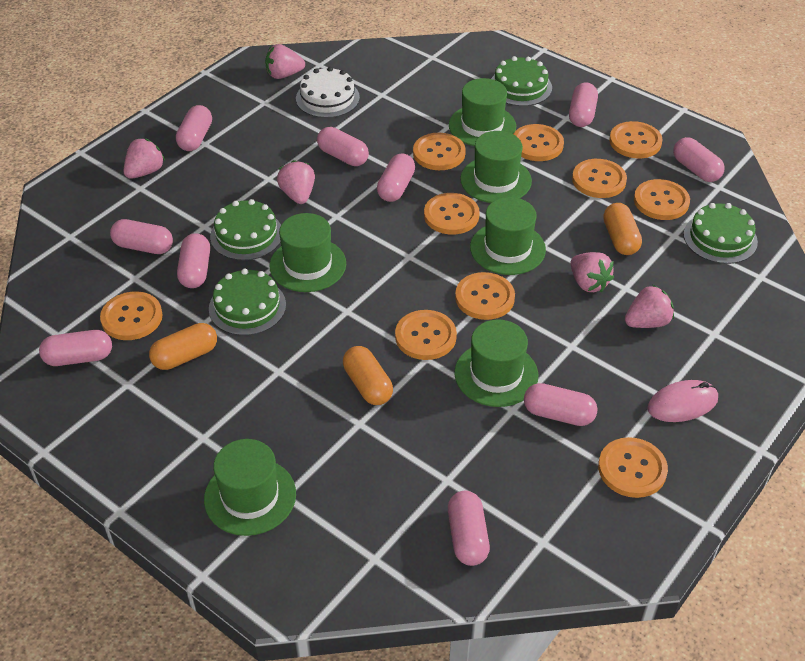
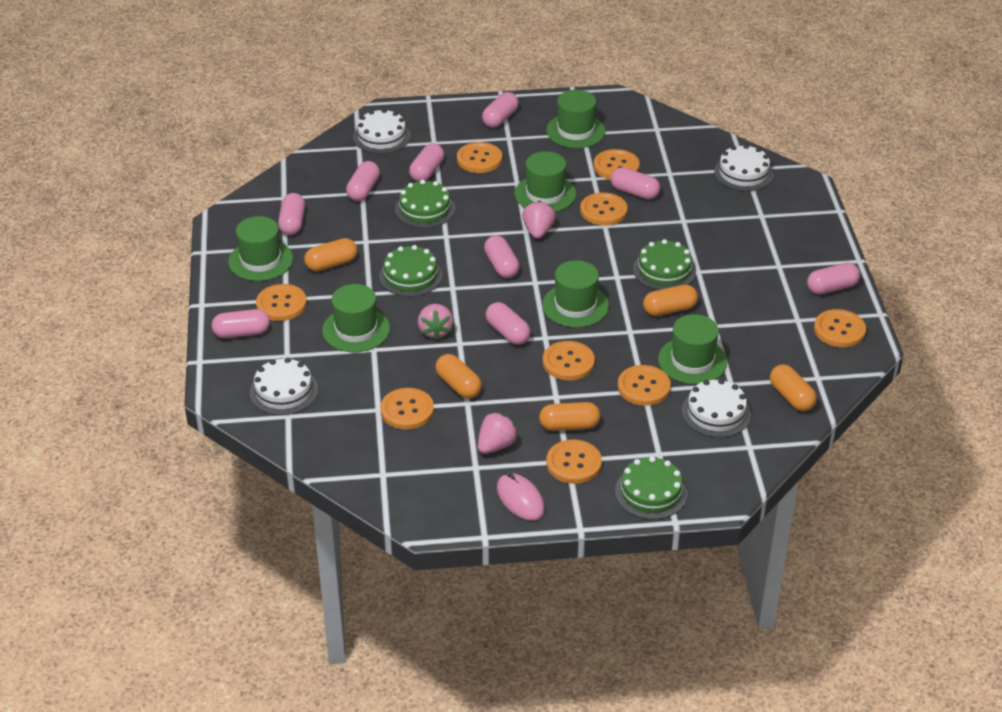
orange button: [100,291,163,340] [395,310,457,360] [413,133,466,170] [424,193,480,235] [455,272,515,320] [513,124,564,161] [572,159,627,198] [598,437,668,498] [609,121,663,158] [634,179,690,220] = 10 -> [256,284,307,321] [380,388,434,430] [457,142,502,173] [543,341,595,380] [546,440,602,484] [580,192,627,226] [594,149,640,180] [618,365,671,406] [814,309,866,347] = 9
orange capsule: [149,323,217,370] [343,346,393,405] [603,203,642,255] = 3 -> [304,238,357,271] [435,354,482,398] [539,402,600,431] [643,285,698,316] [770,364,817,411] = 5
pink capsule: [39,330,112,366] [110,219,173,254] [176,105,212,151] [177,233,210,288] [317,127,369,166] [377,153,415,202] [448,491,490,566] [524,383,598,426] [569,83,598,127] [673,137,725,182] = 10 -> [212,309,270,338] [278,193,305,235] [346,161,380,201] [409,143,444,182] [482,92,519,128] [484,235,520,278] [486,302,531,345] [611,167,660,199] [807,263,860,295] = 9
pink strawberry: [124,138,165,179] [265,44,305,79] [277,160,315,204] [570,252,614,292] [625,285,674,328] = 5 -> [418,304,453,340] [478,412,518,454] [522,201,556,239] = 3
white cake: [296,67,360,118] = 1 -> [250,358,318,415] [353,109,411,154] [682,379,751,437] [714,144,773,191] = 4

